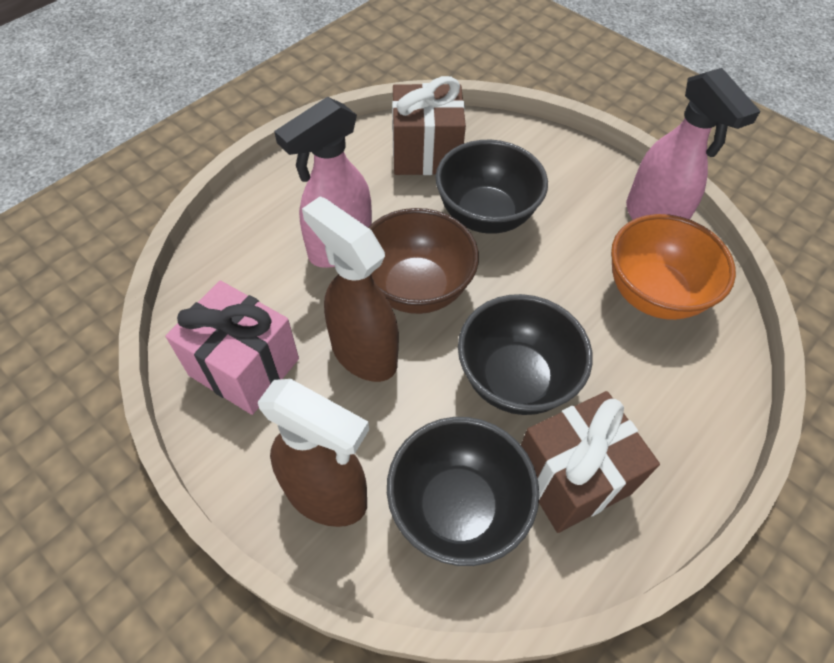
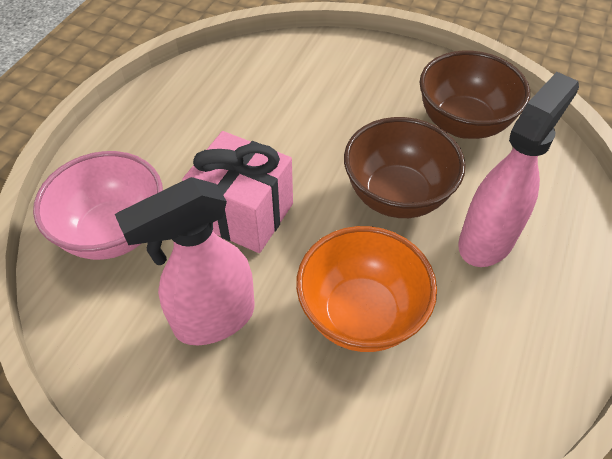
black bowl: [387,417,539,566] [435,140,548,234] [458,294,593,415] = 3 -> none = 0
brown bowl: [368,208,479,314] = 1 -> [344,117,466,218] [419,51,530,139] = 2
brown gift: [392,76,466,175] [521,391,660,533] = 2 -> none = 0
brown spray bottle: [258,379,369,527] [302,196,399,382] = 2 -> none = 0
pink bowl: none = 0 -> [33,151,163,260] = 1

